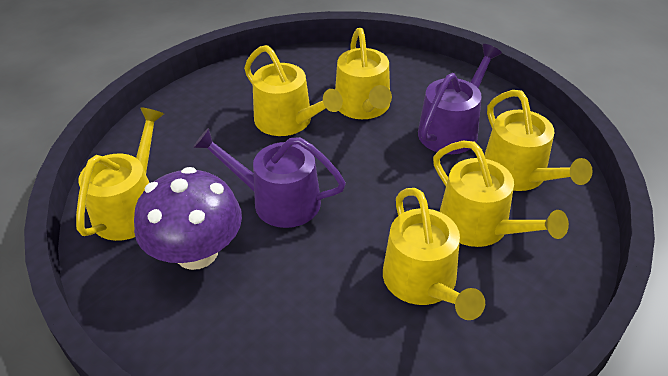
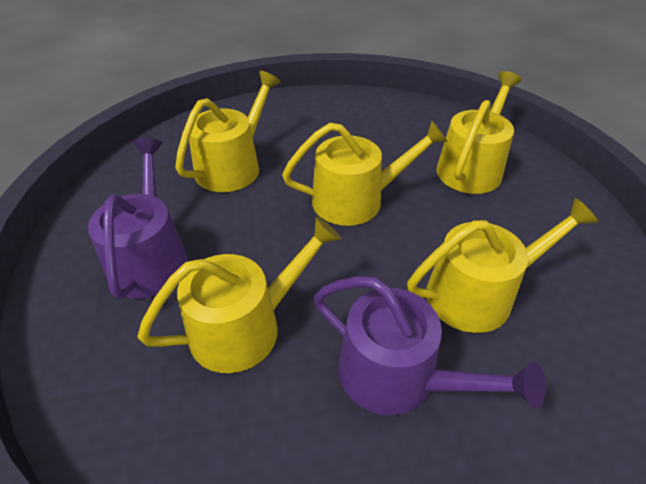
purple mushroom: [134,167,242,270] = 1 -> none = 0
yellow watering can: [76,107,164,241] [244,45,343,136] [335,28,392,119] [383,188,485,320] [433,141,569,247] [484,90,593,191] = 6 -> [137,216,341,373] [175,71,281,192] [282,121,448,226] [407,198,598,333] [437,71,522,194] = 5

